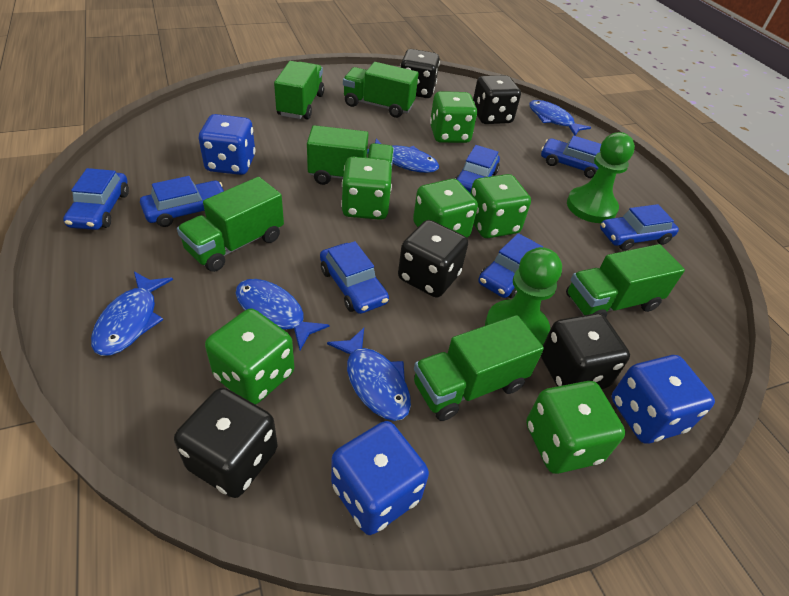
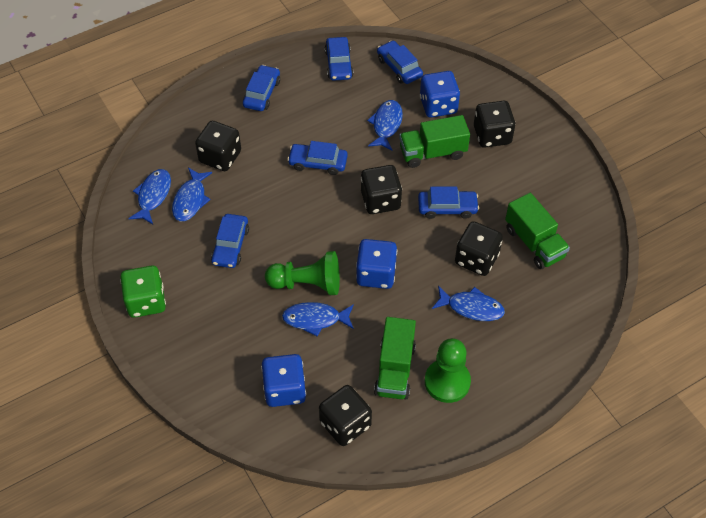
blue car: [63,168,129,230] [140,176,224,227] [320,241,389,314] [455,145,500,193] [478,233,543,298] [541,136,601,178] [600,204,679,251] = 7 -> [211,214,249,268] [243,65,280,111] [287,141,348,175] [325,37,354,81] [377,40,423,84] [418,187,479,219] = 6
green dice: [205,309,294,405] [341,157,392,220] [413,179,478,238] [430,91,477,143] [470,174,531,238] [526,381,625,474] = 6 -> [120,266,166,318] = 1
green truck: [177,177,284,272] [274,61,324,120] [307,125,394,185] [343,62,419,118] [414,315,544,421] [566,244,685,317] = 6 -> [374,317,416,399] [399,115,470,168] [505,193,570,269] = 3

